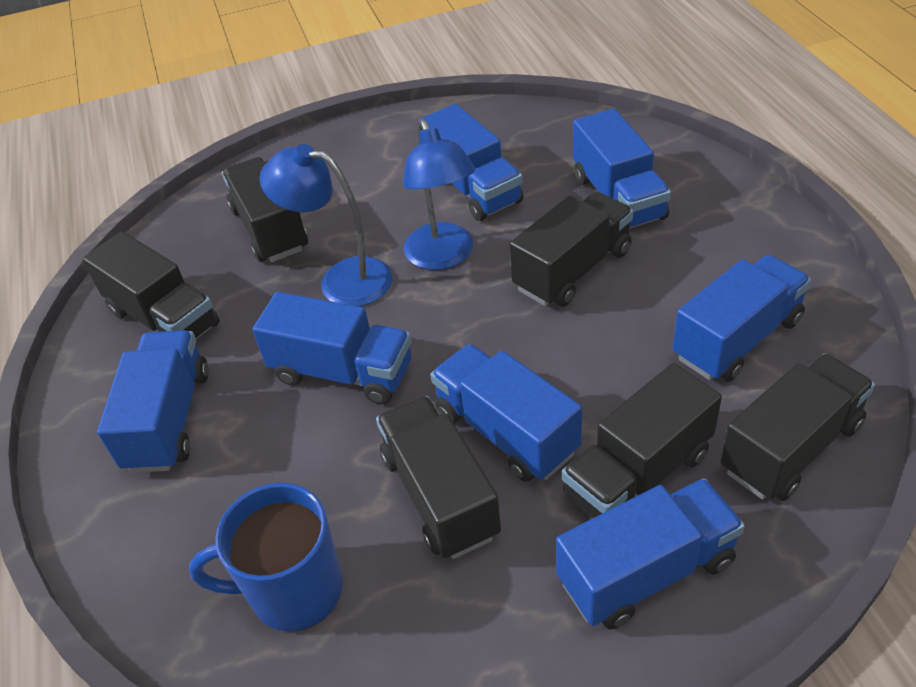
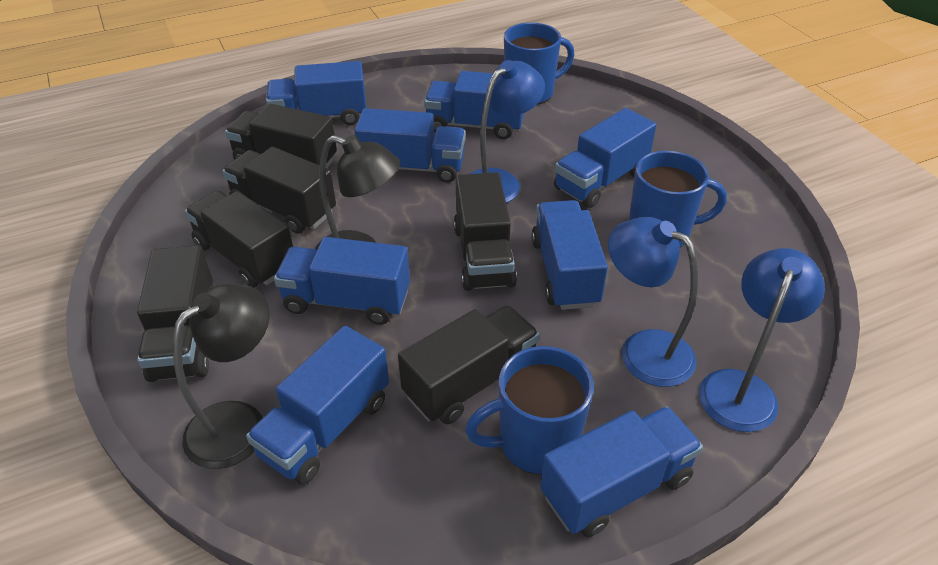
black lamp: none = 0 -> [173,284,269,469] [315,135,400,250] = 2
blue lamp: [259,144,392,306] [403,119,475,270] = 2 -> [470,60,545,203] [608,217,698,387] [699,248,825,432] = 3
blue mug: [189,483,343,631] = 1 -> [465,346,594,475] [504,23,575,105] [629,151,727,248] = 3
blue truck: [97,330,209,473] [252,292,412,405] [419,104,523,221] [430,344,582,482] [556,478,745,630] [573,108,671,228] [673,255,811,382] = 7 -> [246,326,389,484] [266,61,366,125] [274,237,410,325] [354,108,466,183] [424,71,524,139] [531,200,608,310] [540,406,703,537] [554,108,656,208] = 8

